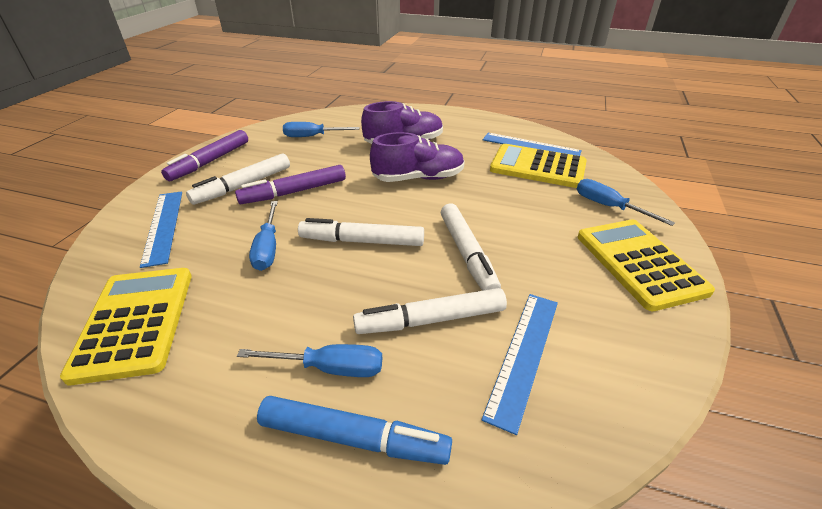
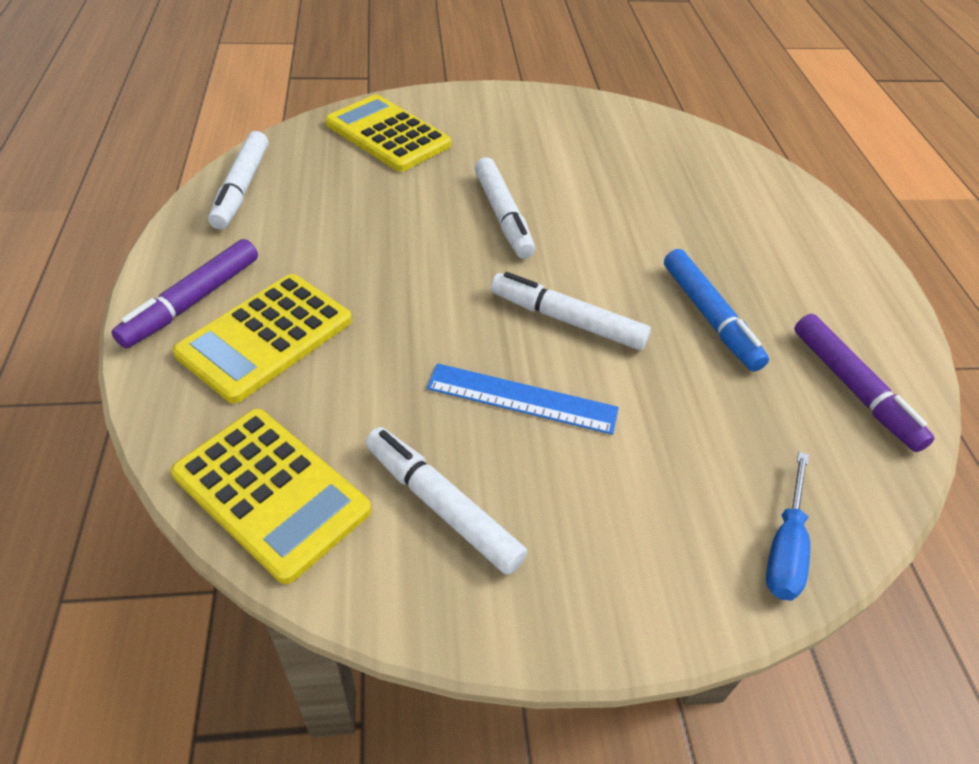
blue ruler: [140,191,182,268] [482,294,558,435] [483,133,582,156] = 3 -> [427,363,619,435] = 1
blue screwdriver: [237,344,382,377] [249,201,278,271] [283,122,360,137] [577,179,675,226] = 4 -> [766,452,810,601] = 1
purple shoe: [361,101,443,144] [370,132,465,182] = 2 -> none = 0

